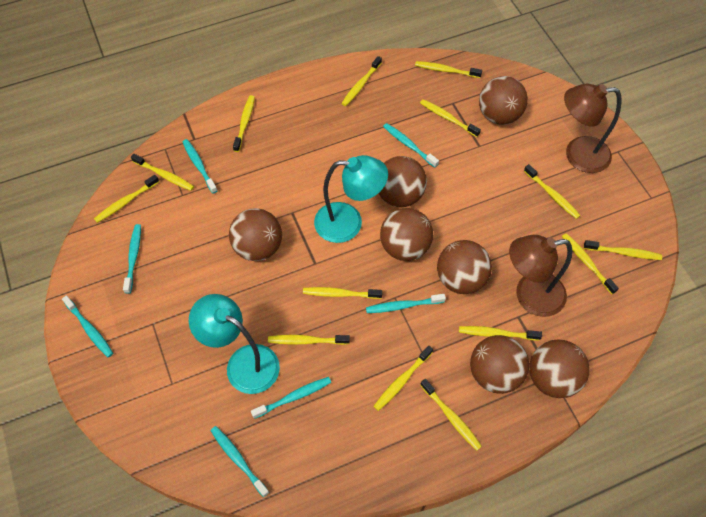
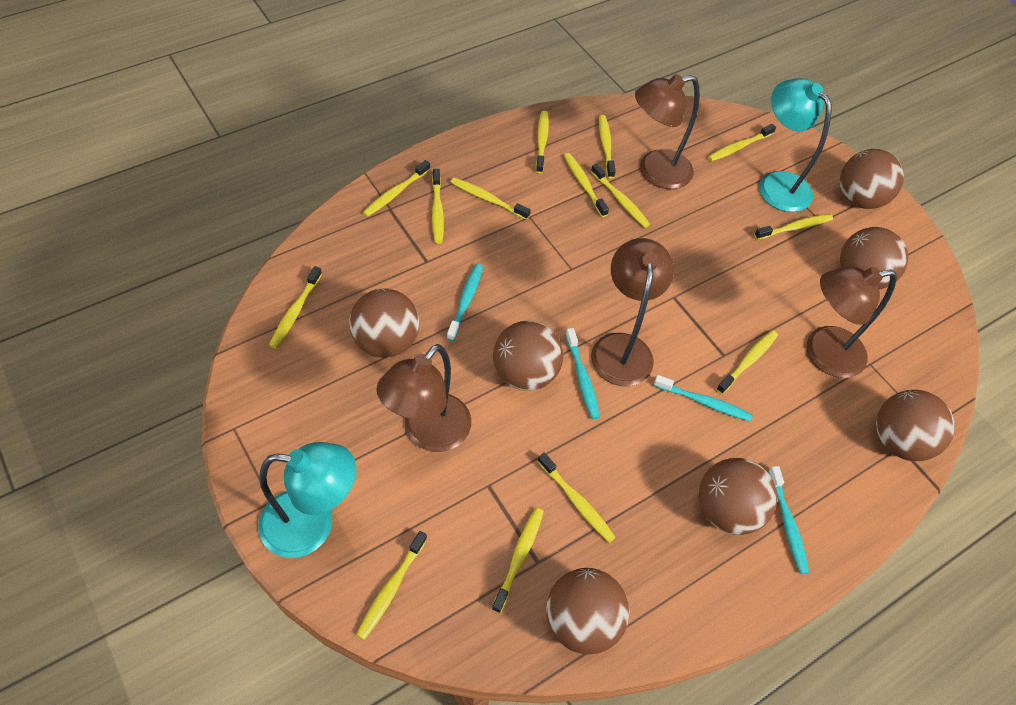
brown lamp: [509,235,572,317] [564,84,622,173] = 2 -> [376,344,471,452] [591,238,674,386] [635,74,700,189] [807,266,897,378] = 4
turquoise toothbrush: [62,296,113,358] [123,224,141,294] [183,139,218,193] [210,426,269,497] [251,377,331,419] [366,294,446,313] [383,123,439,168] = 7 -> [447,264,483,341] [565,328,600,419] [654,375,753,422] [768,466,809,574] = 4

